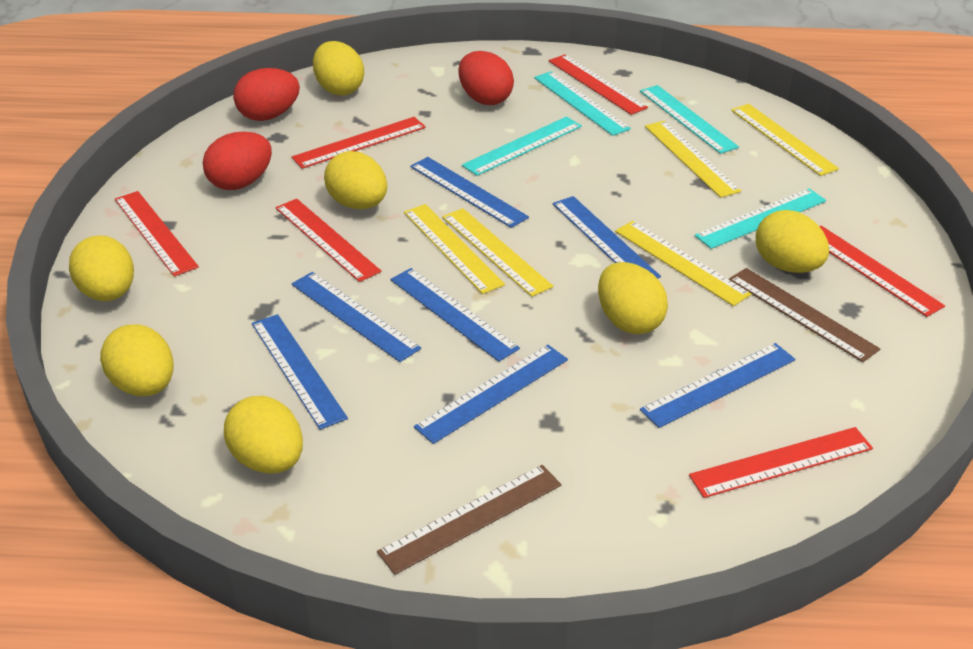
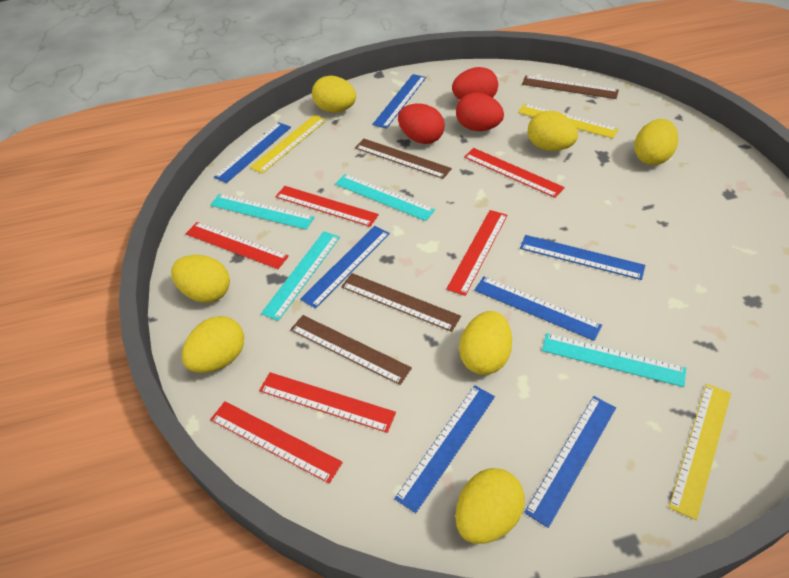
brown ruler: [377,465,562,575] [729,268,880,362] = 2 -> [290,315,412,385] [341,273,461,332] [355,139,452,179] [522,76,619,99] = 4
yellow ruler: [404,204,505,294] [442,208,554,297] [615,221,751,306] [645,121,741,198] [731,104,839,176] = 5 -> [250,115,326,174] [518,104,619,138] [669,384,731,520] = 3

